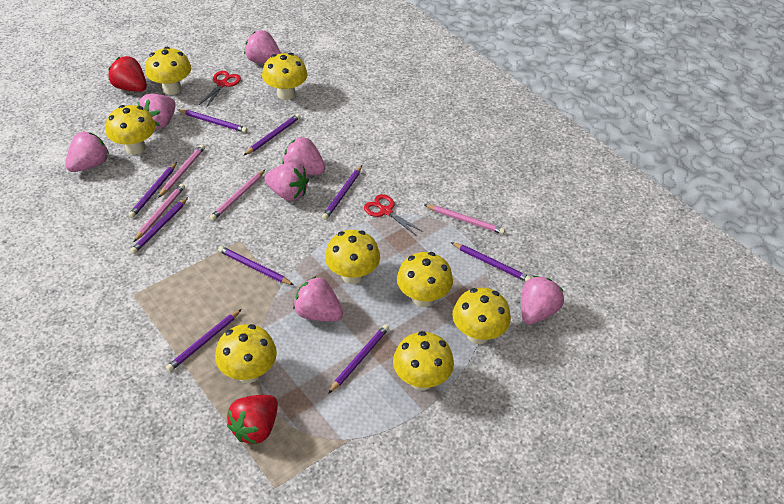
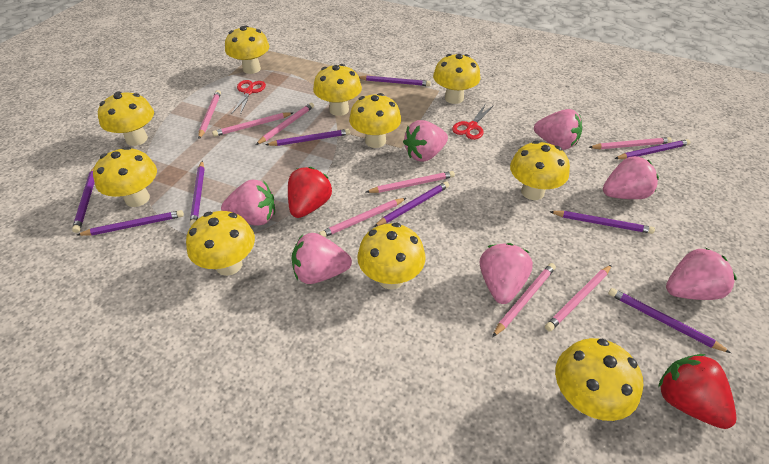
pink pencil: [134,184,185,242] [158,144,205,198] [210,169,266,221] [425,205,505,234] = 4 -> [198,90,221,139] [212,112,293,137] [256,103,314,145] [319,198,406,237] [366,171,455,193] [492,263,556,337] [545,265,612,331] [589,137,672,149] = 8
yellow mushroom: [106,105,156,155] [145,47,191,95] [215,324,277,383] [262,53,308,100] [325,230,380,284] [393,331,454,391] [397,252,453,307] [452,288,511,344] = 8 -> [93,147,157,207] [98,92,154,146] [186,211,255,276] [225,26,269,74] [313,64,362,116] [349,93,401,148] [357,223,426,289] [433,54,480,104] [510,141,570,200] [555,338,643,421] = 10

